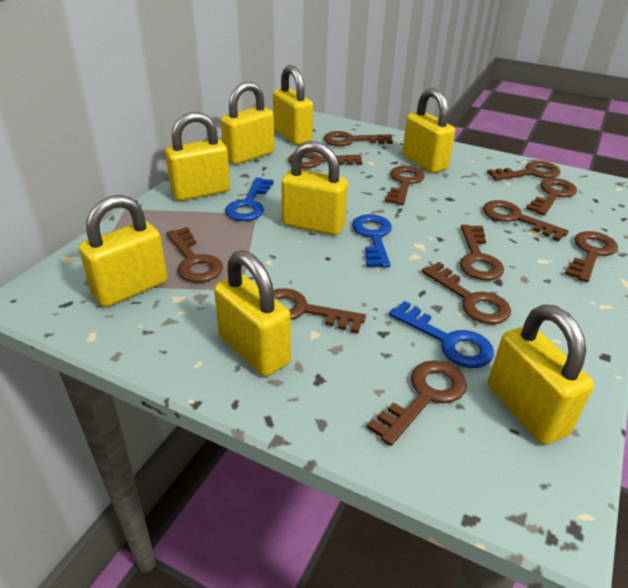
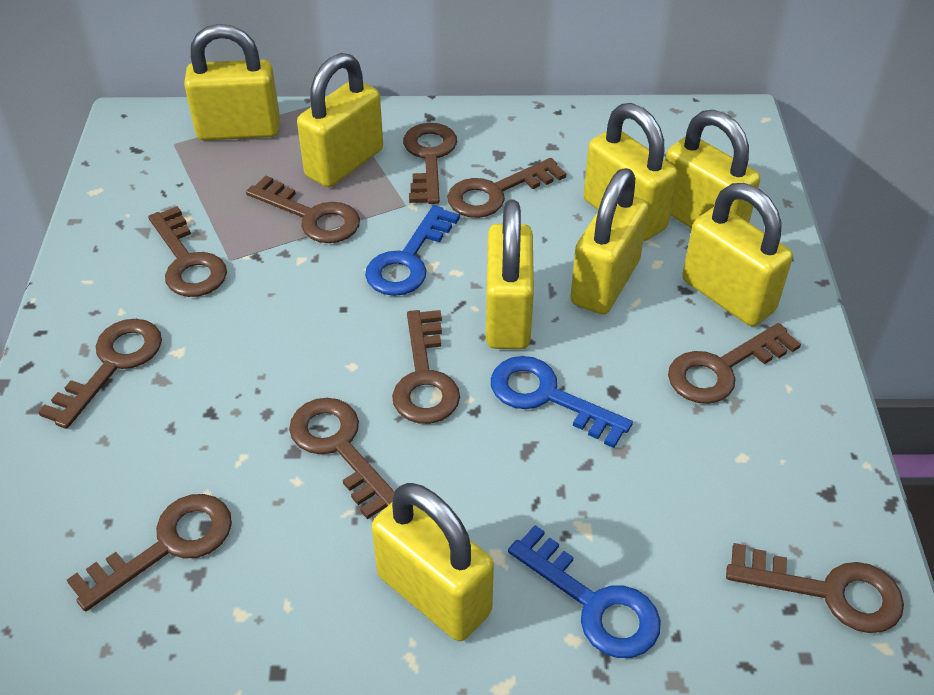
brown key: [166,227,223,282] [274,288,366,334] [288,152,362,168] [324,131,393,146] [367,360,467,446] [385,166,425,205] [422,262,511,324] [460,225,504,281] [483,200,569,241] [487,161,561,181] [526,178,577,216] [565,231,618,282] = 12 -> [38,319,162,429] [67,494,232,612] [148,206,227,297] [246,176,360,243] [289,398,394,520] [392,310,460,424] [403,123,457,204] [447,158,566,218] [668,323,801,404] [726,543,904,633] = 10

